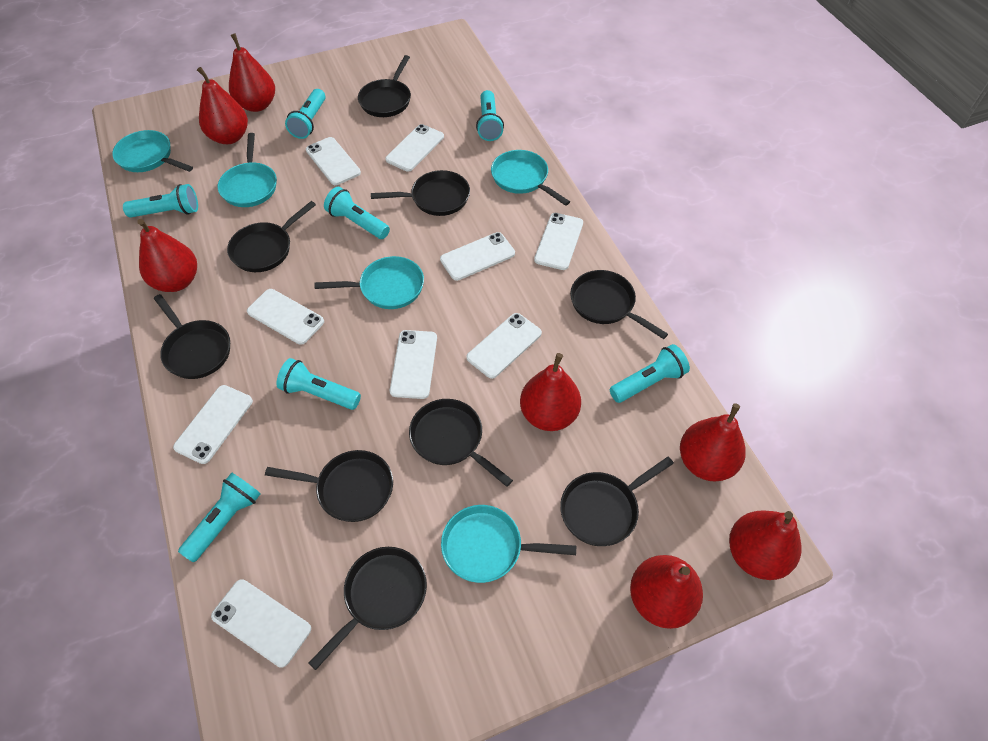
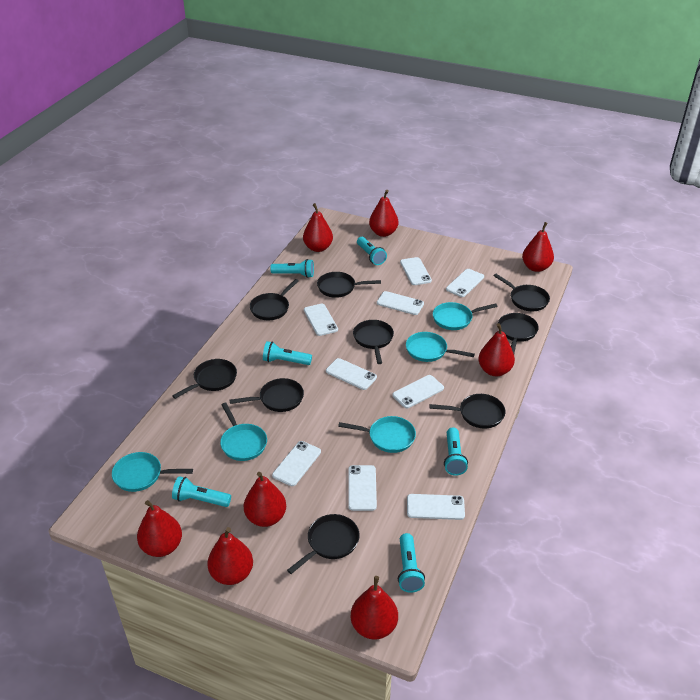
red pear: [137,219,197,292] [197,67,248,144] [229,33,275,112] [520,353,581,431] [630,555,703,629] [680,403,746,482] [729,510,802,580] = 7 -> [137,500,182,557] [207,527,253,585] [244,472,286,527] [303,203,333,252] [351,576,398,640] [369,190,399,237] [478,323,515,376] [522,222,554,272] = 8
turquoise flashlight: [123,184,198,218] [178,472,261,562] [276,358,361,410] [285,89,326,139] [324,187,390,239] [476,90,504,141] [610,344,690,403] = 7 -> [172,476,231,507] [263,341,312,365] [270,259,314,278] [357,237,387,265] [398,533,425,593] [444,427,468,476] = 6

